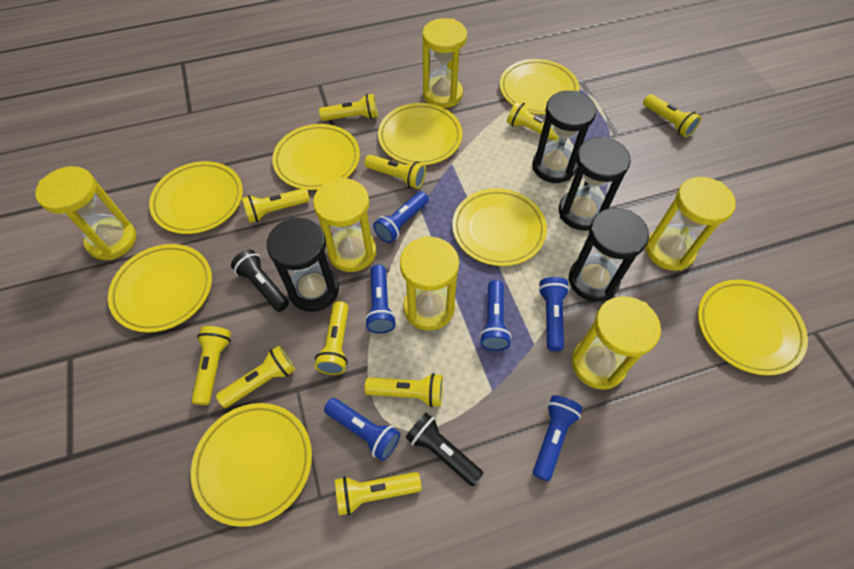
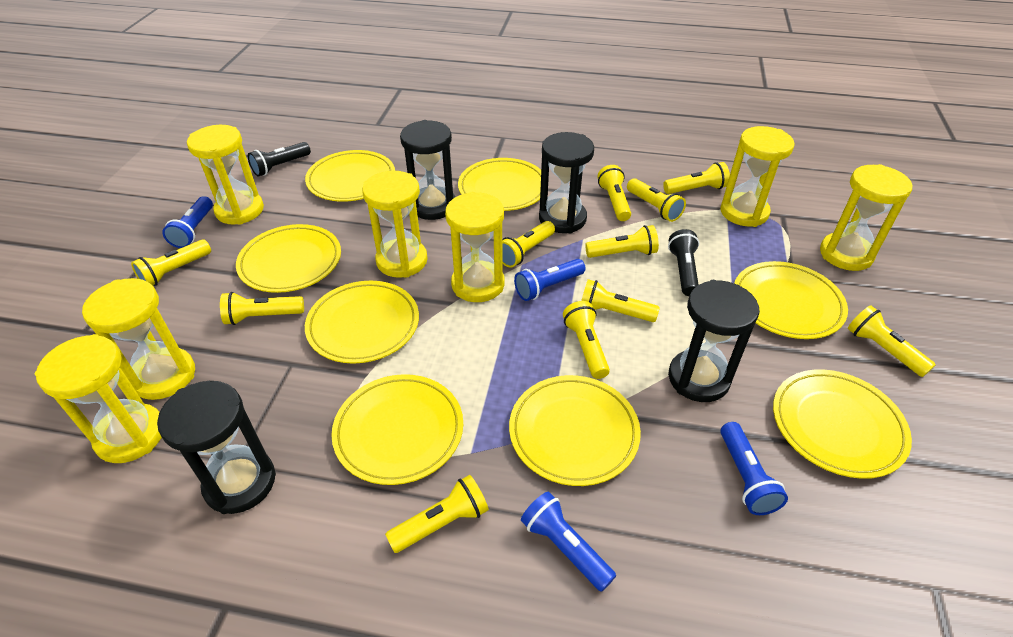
blue flashlight: [324,398,400,461] [365,265,396,334] [373,191,429,243] [479,280,512,351] [533,395,582,481] [538,277,570,351] = 6 -> [162,196,213,248] [514,259,586,301] [521,492,616,592] [720,422,788,515] = 4
yellow flashlight: [191,326,231,405] [216,345,295,408] [242,188,310,223] [315,301,349,375] [319,94,378,121] [335,472,422,516] [364,155,426,189] [364,373,443,407] [507,101,559,141] [643,94,701,137] = 10 -> [131,239,211,286] [220,292,304,325] [385,475,489,553] [502,221,555,268] [563,301,610,379] [581,279,660,322] [585,225,659,258] [597,165,631,221] [627,178,686,222] [663,162,730,194] [848,305,936,377] = 11
yellow hourglass: [35,166,136,260] [313,178,376,272] [400,236,459,331] [422,18,467,108] [571,296,661,390] [645,177,736,271] = 6 -> [35,334,162,463] [82,278,195,400] [187,125,264,225] [362,171,428,278] [445,192,504,302] [720,126,795,227] [820,164,912,271] = 7

